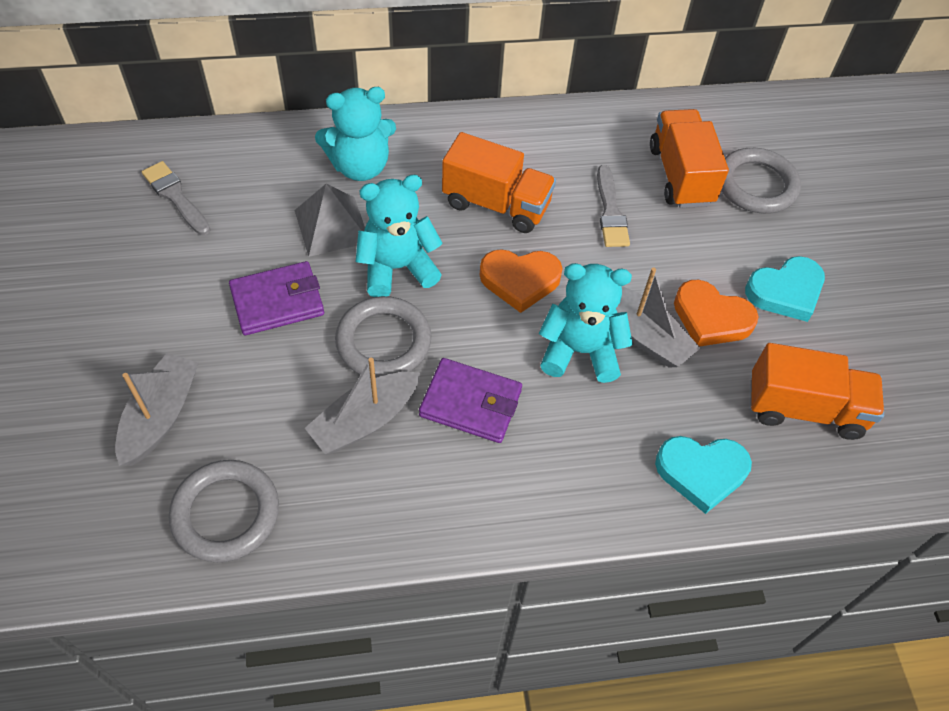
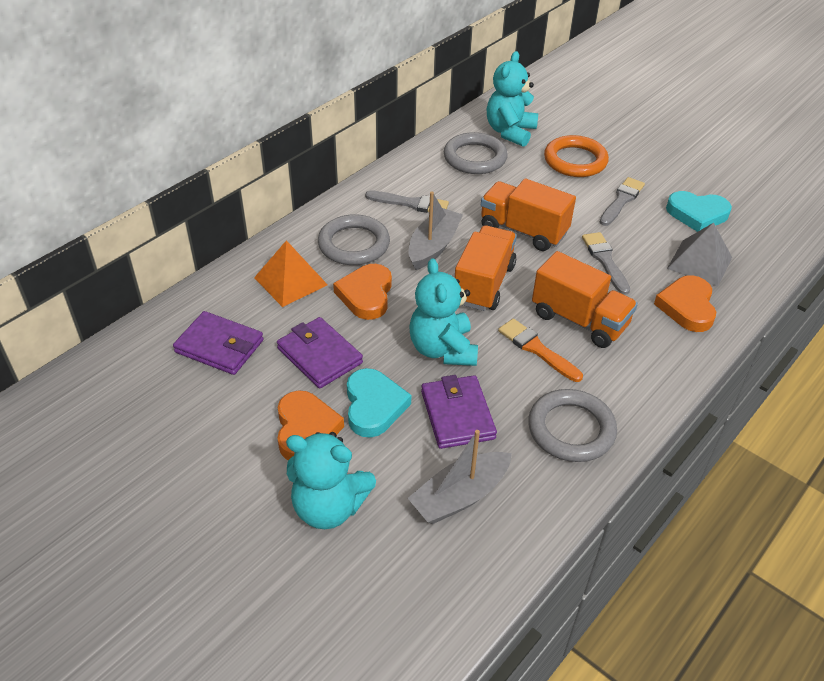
grey boat: [115,353,199,466] [305,358,420,454] [616,268,700,368] = 3 -> [408,430,512,524] [409,191,463,270] = 2
grey brush: [142,161,211,235] [597,165,630,247] = 2 -> [365,191,449,213] [582,232,630,295] [599,177,645,226] = 3
orange brush: none = 0 -> [498,318,583,382] = 1
orange heart: [480,249,563,313] [674,280,759,347] = 2 -> [277,390,344,460] [333,264,392,320] [654,275,716,332] = 3
orange pyramid: none = 0 -> [254,240,328,307] = 1
orange ring: none = 0 -> [544,135,609,177] = 1
purple wallet: [229,261,324,335] [419,358,522,443] = 2 -> [173,311,263,375] [277,317,363,389] [421,375,497,449] = 3

